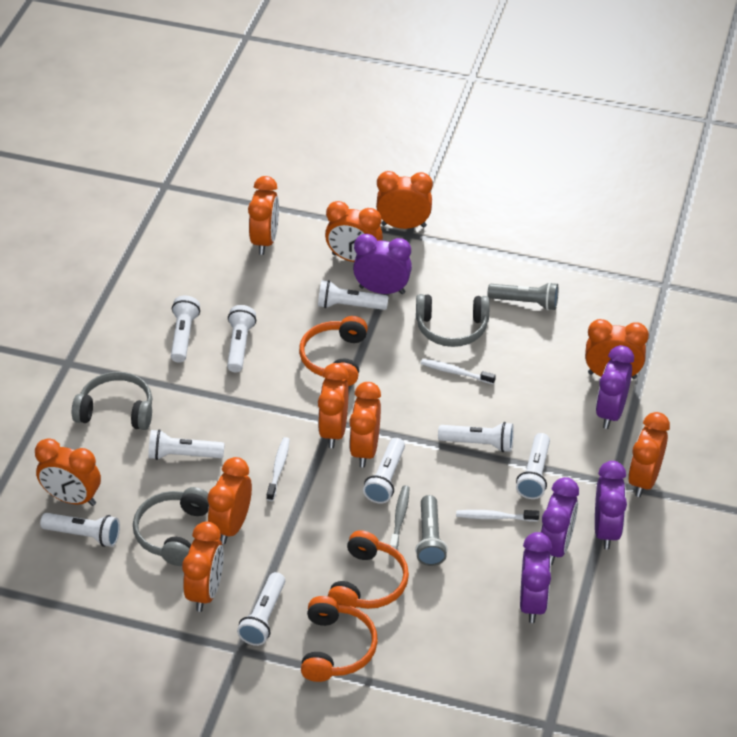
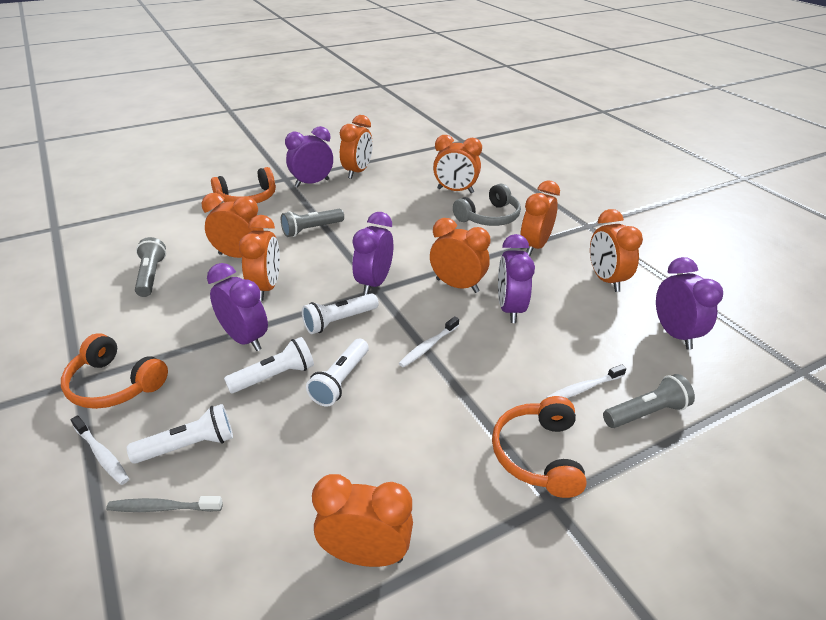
grey flashlight: [415,495,448,566] [487,282,558,310] = 2 -> [135,237,166,297] [281,209,344,237] [603,374,695,428] = 3
grey headphones: [72,372,152,430] [133,487,209,566] [416,294,490,347] = 3 -> [453,184,521,226] = 1
orange clock: [35,438,101,506] [182,522,224,612] [207,457,252,544] [248,176,279,255] [318,363,349,448] [325,201,383,262] [349,382,381,468] [376,171,433,229] [585,319,649,379] [628,412,670,497] = 10 -> [202,193,264,258] [239,215,280,301] [312,474,413,567] [340,115,373,179] [430,218,490,293] [433,135,482,193] [520,180,560,256] [590,209,643,292] = 8
white flashlight: [40,513,120,547] [148,429,225,460] [171,296,200,363] [227,305,256,372] [237,572,285,646] [318,280,389,310] [363,438,405,504] [438,422,514,452] [516,433,550,499] = 9 -> [127,404,233,464] [224,337,314,393] [302,293,379,334] [306,339,369,407] = 4

